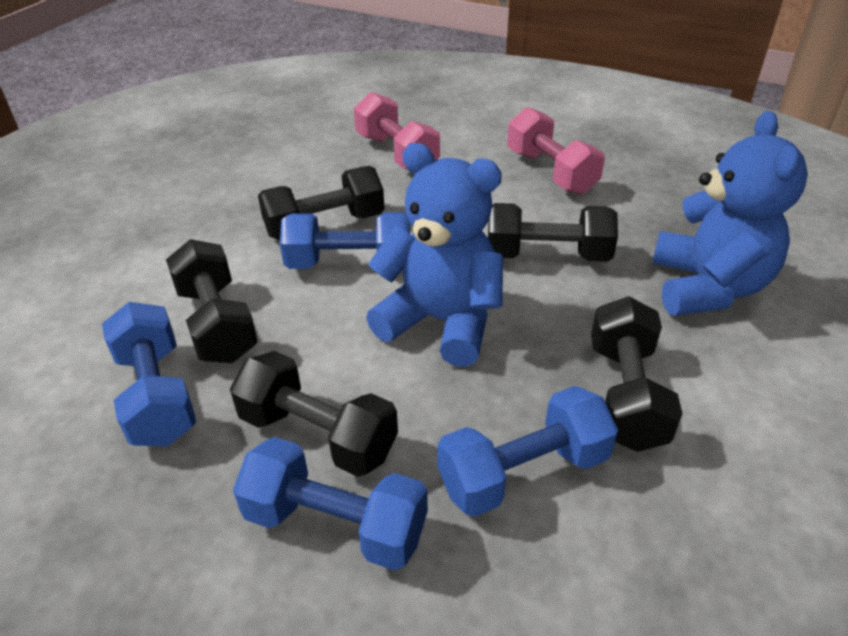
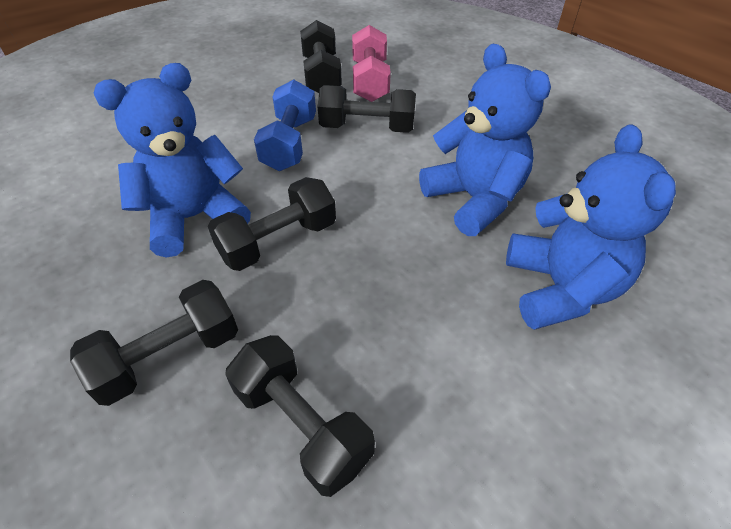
blue dumbbell: [102,302,196,446] [233,437,428,571] [280,212,410,269] [437,386,618,517] = 4 -> [254,79,316,171] = 1
blue teddy bear: [366,143,503,367] [652,111,808,316] = 2 -> [94,63,251,258] [419,44,551,236] [506,124,676,330] = 3
pink dumbbell: [354,92,440,170] [507,107,605,194] = 2 -> [352,25,391,102] = 1

